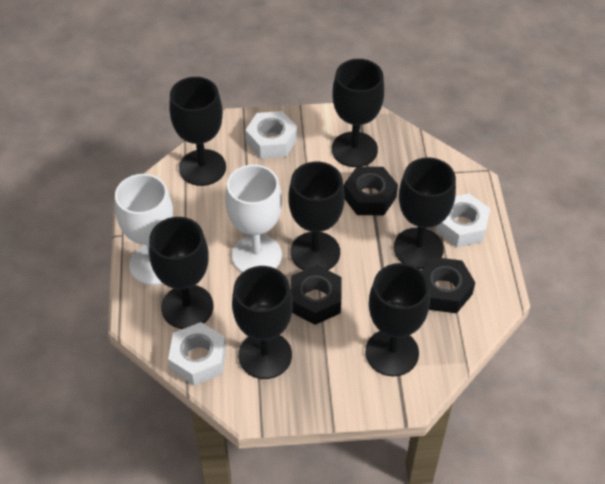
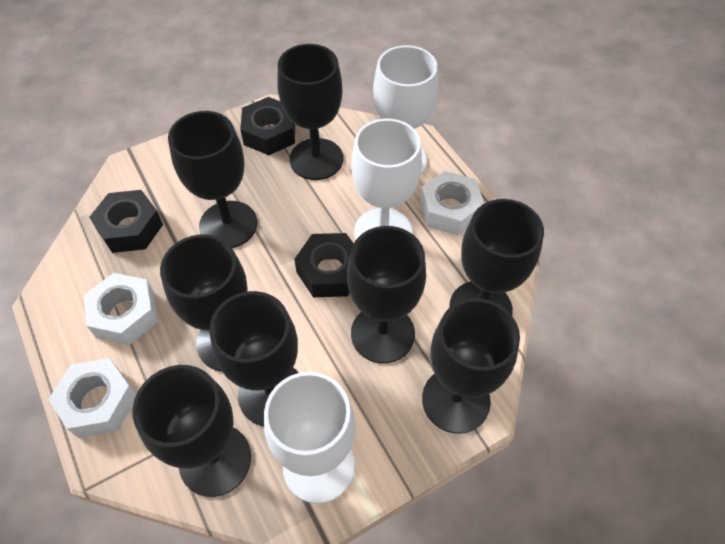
black goblet: [149,217,213,329] [169,77,226,186] [232,266,293,379] [288,162,345,270] [332,59,384,167] [365,263,430,376] [394,157,456,269] = 7 -> [132,365,251,497] [160,234,248,372] [168,111,257,248] [209,291,299,426] [277,44,343,180] [347,226,426,363] [422,298,520,434] [449,199,544,315] = 8
white goblet: [115,174,173,286] [225,165,282,272] = 2 -> [264,372,356,504] [351,119,422,239] [373,45,438,174] = 3

